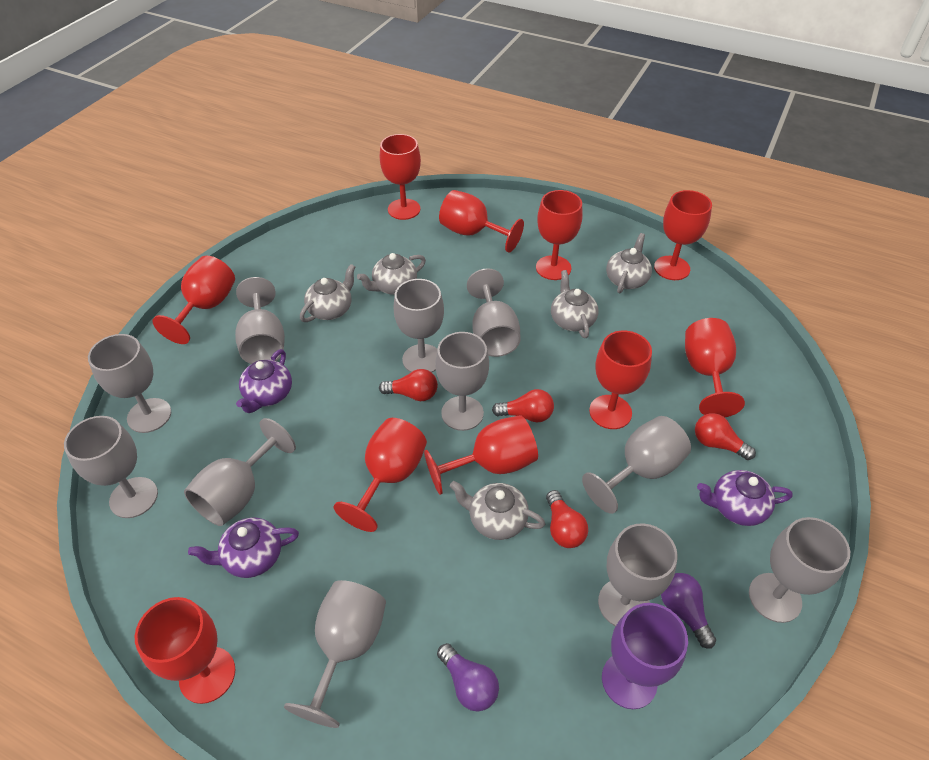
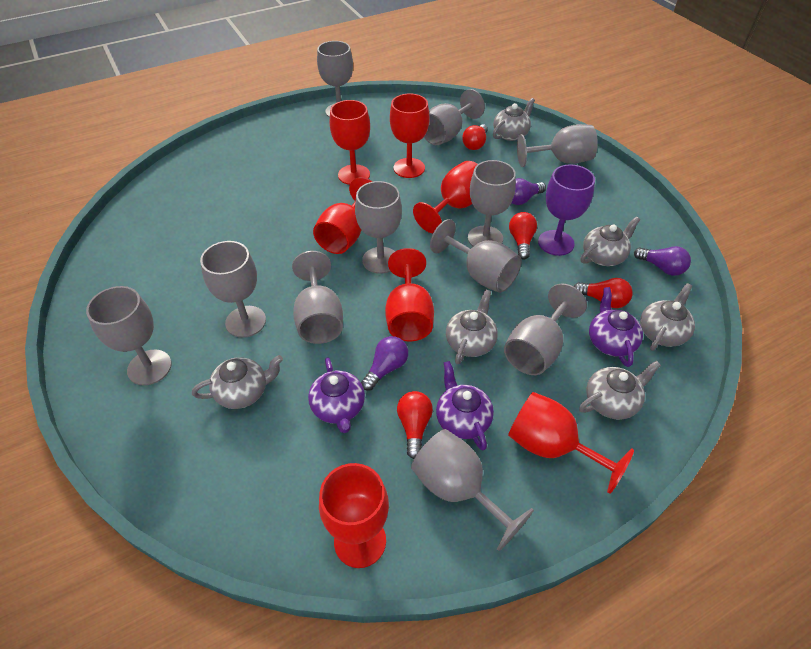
grey teapot: [300,264,355,322] [357,253,426,295] [450,481,545,540] [551,270,598,338] [606,233,652,293] = 5 -> [192,355,283,409] [446,290,498,365] [493,98,535,141] [579,361,661,420] [581,217,640,266] [640,283,695,351] = 6
purple light bulb: [437,643,499,712] [661,573,716,649] = 2 -> [361,336,408,391] [511,178,546,205] [634,246,691,276] = 3
red goblet: [135,597,235,704] [152,256,235,344] [334,418,427,532] [380,134,421,220] [424,415,538,495] [439,190,524,253] [536,190,583,280] [589,330,652,429] [654,190,712,280] [685,318,745,418] = 10 -> [313,177,372,254] [319,463,389,568] [330,100,370,185] [385,248,434,341] [390,94,429,178] [413,161,478,233] [508,392,634,494] = 7

